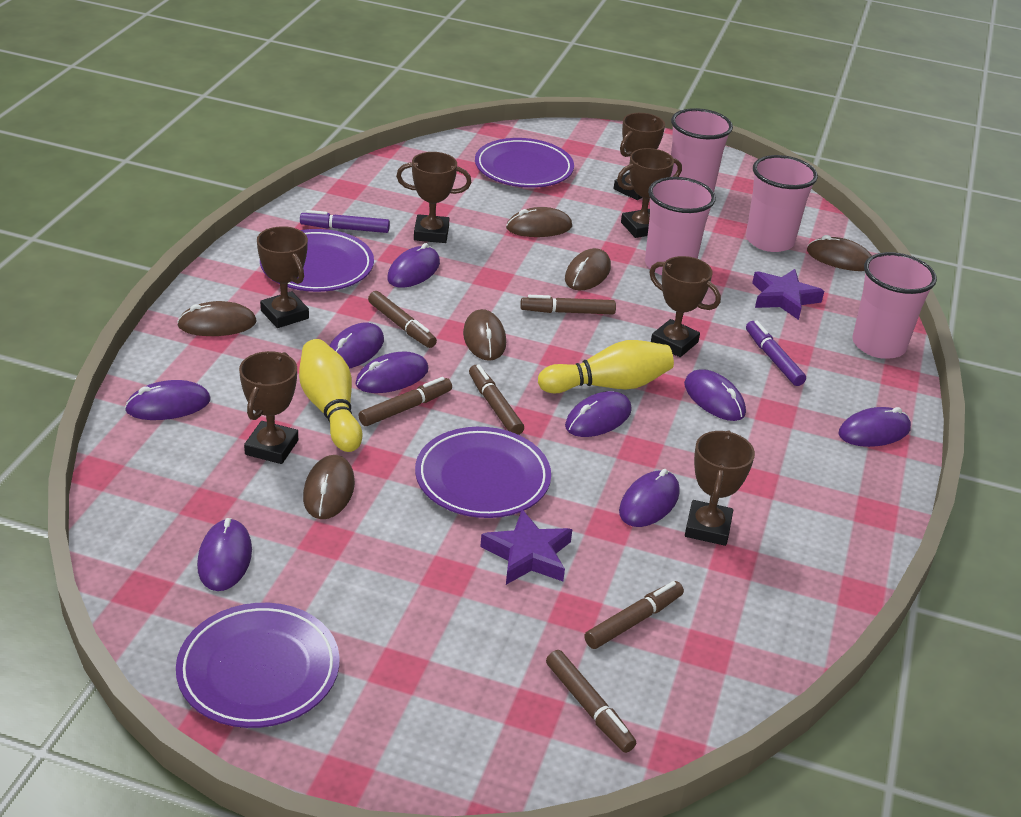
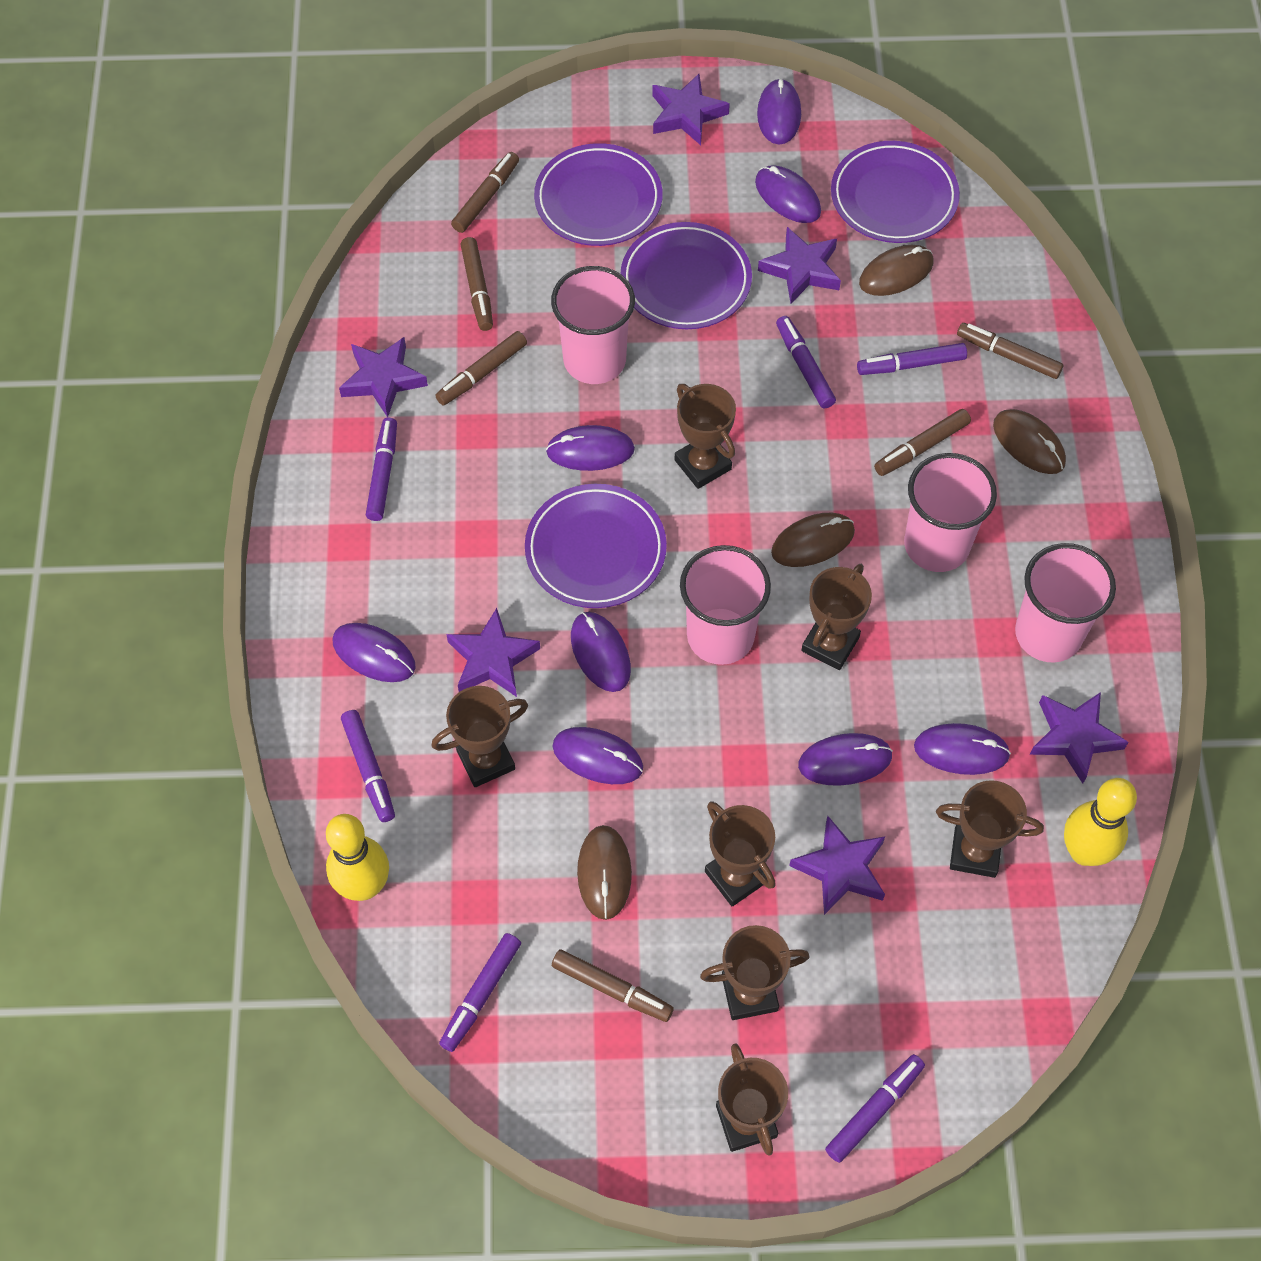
brown mouse: [177,301,257,336] [303,455,355,519] [463,309,506,361] [506,207,572,237] [565,248,611,290] [807,235,872,271] = 6 -> [577,825,632,920] [771,513,855,567] [859,245,934,296] [993,409,1066,474] = 4
purple marker: [300,210,390,233] [746,320,806,386] = 2 -> [341,710,395,822] [366,418,397,521] [439,933,521,1052] [776,316,836,408] [825,1054,925,1163] [857,343,967,375] = 6
purple mouse: [125,380,211,420] [197,518,252,591] [329,323,384,369] [355,351,429,393] [387,243,440,288] [565,391,632,437] [619,469,680,527] [684,369,746,421] [838,407,911,447] = 9 -> [333,623,416,682] [546,425,635,471] [552,727,643,784] [571,612,631,692] [755,165,821,223] [757,78,801,144] [798,733,893,786] [914,723,1011,775] = 8
purple star: [480,509,573,585] [752,269,824,320] = 2 -> [339,337,428,417] [446,608,540,697] [652,74,730,145] [758,227,841,304] [789,816,885,915] [1030,692,1128,784] = 6

